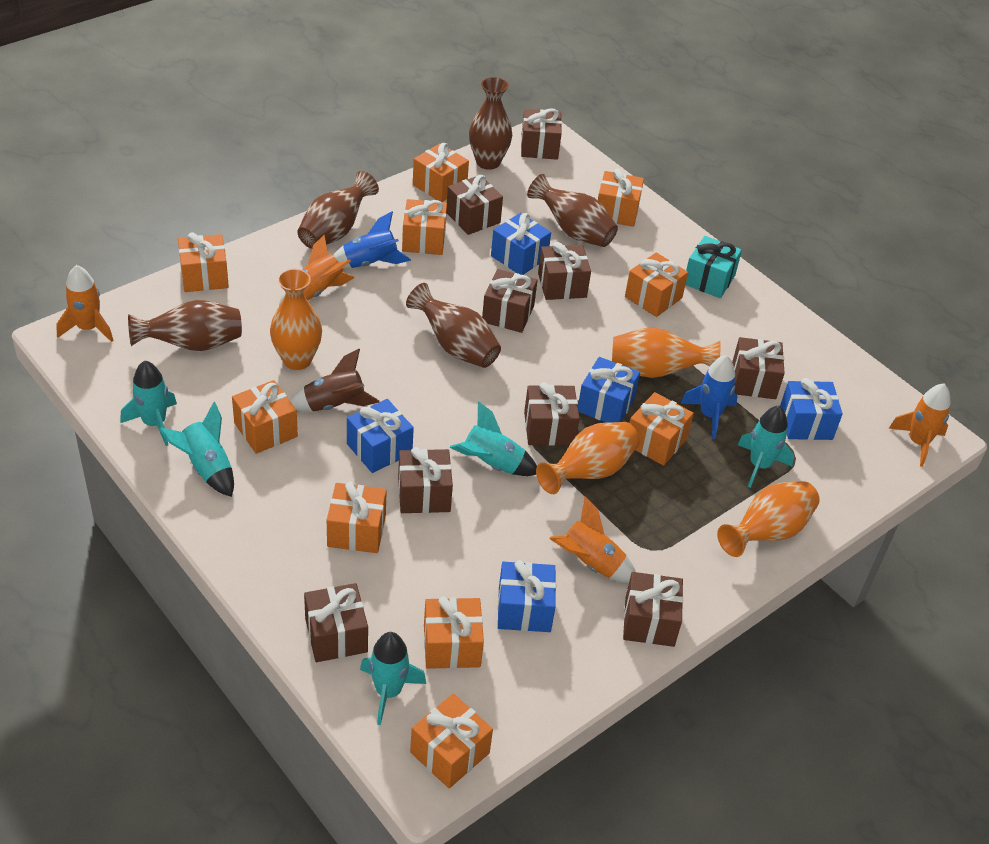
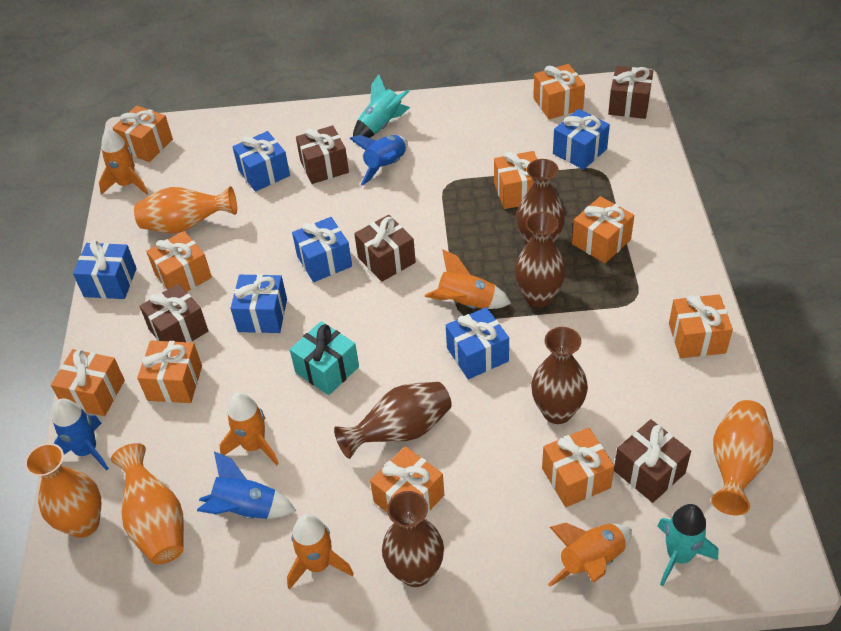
blue gift: [347,399,414,473] [491,213,551,275] [498,560,556,632] [578,357,640,423] [780,378,842,440] = 5 -> [73,240,137,299] [230,274,287,333] [233,131,290,192] [292,217,352,282] [446,307,509,379] [553,109,610,170] = 6
blue rocket: [333,211,411,268] [681,355,738,439] = 2 -> [52,398,109,471] [197,451,296,519] [349,135,408,186] = 3
brown gift: [304,583,368,662] [398,447,453,513] [447,175,503,235] [482,269,537,333] [521,108,562,160] [524,382,580,446] [538,242,591,300] [623,572,683,647] [732,337,785,399] = 9 -> [140,283,208,342] [296,125,349,184] [354,215,416,282] [608,66,653,119] [614,419,691,503] = 5
brown rocket: [290,349,380,412] = 1 -> none = 0
orange rocket: [56,265,114,342] [279,235,354,305] [549,497,636,583] [889,384,951,467] = 4 -> [99,129,148,195] [219,393,279,465] [287,514,354,589] [424,249,511,309] [548,523,632,586] = 5
turquoise rocket: [120,361,177,446] [159,402,234,497] [360,632,426,725] [450,401,537,476] [738,406,794,488] = 5 -> [353,74,410,138] [657,504,719,586] = 2

